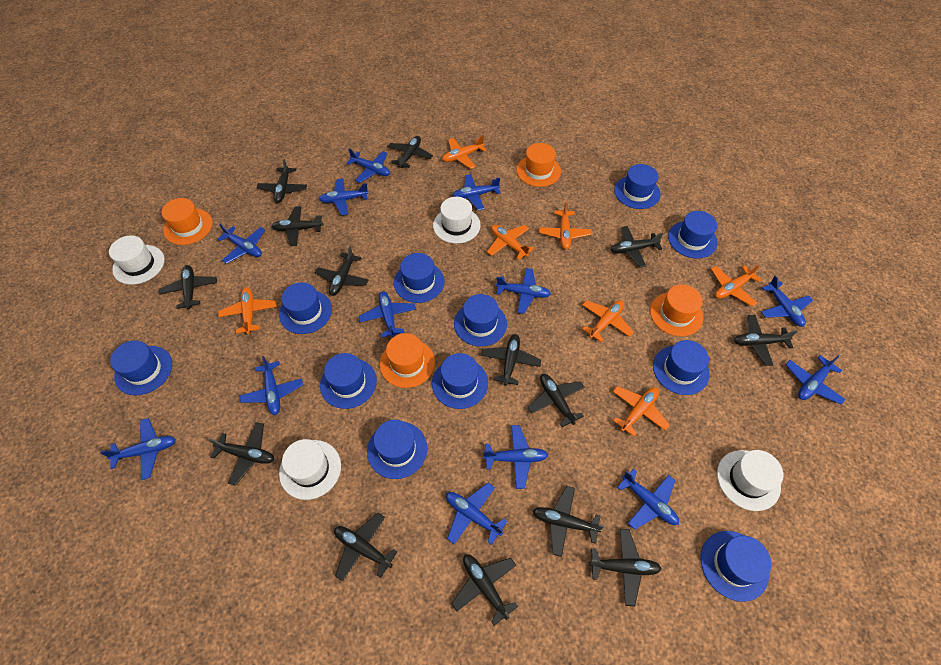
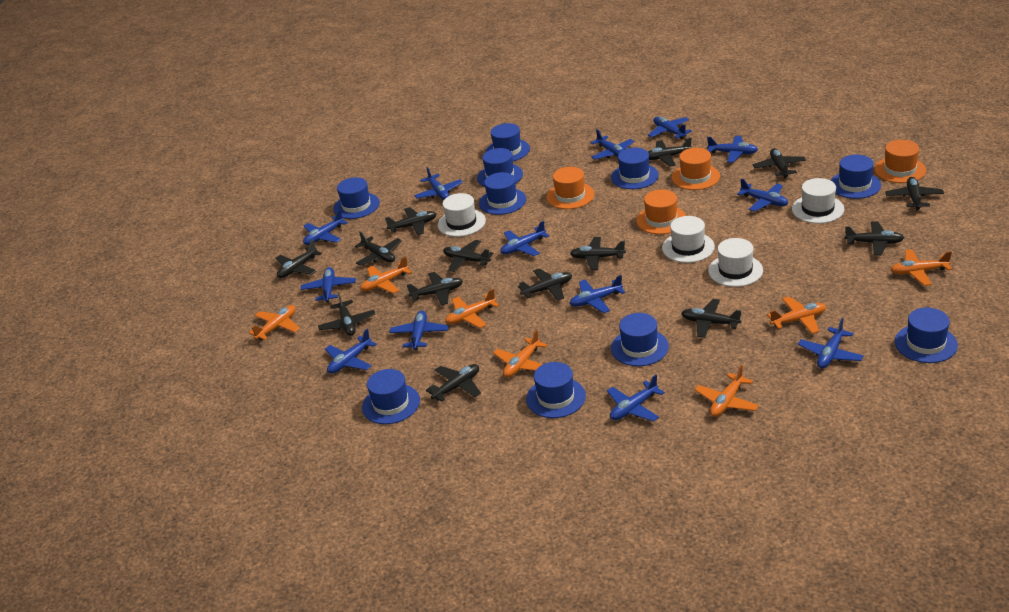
blue hat: [110,340,172,395] [279,282,332,334] [320,353,377,409] [367,420,427,479] [394,253,445,303] [432,353,488,409] [454,294,507,347] [614,164,661,209] [653,340,710,395] [668,211,717,258] [701,531,771,602] = 11 -> [333,177,380,219] [362,369,420,424] [477,148,523,187] [479,172,526,215] [486,123,530,161] [526,362,586,418] [611,148,659,189] [611,313,669,366] [830,155,881,199] [895,308,958,363] = 10

